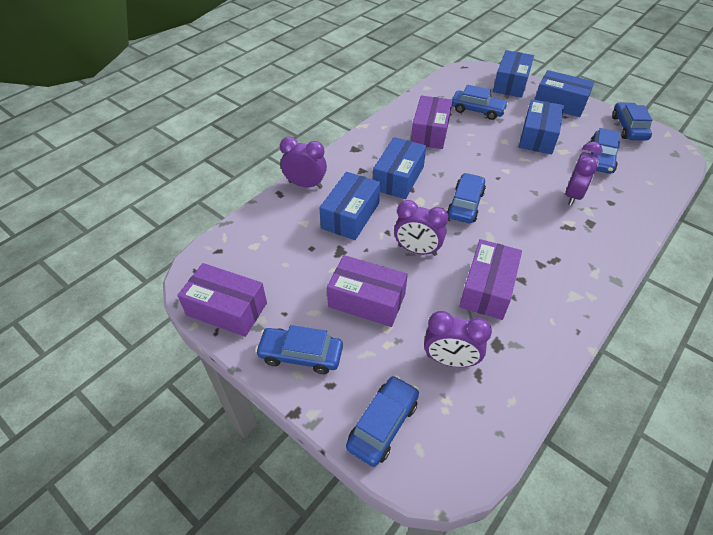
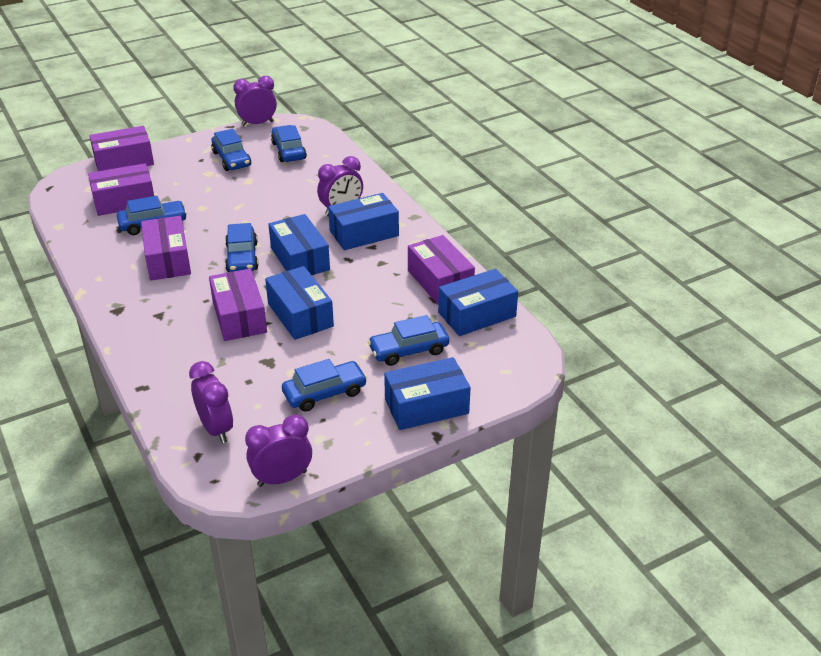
purple box: [177,263,267,337] [327,255,408,327] [411,96,452,149] [460,239,522,320] = 4 -> [88,163,154,216] [89,126,154,171] [141,216,191,281] [209,269,267,341] [408,235,475,304] = 5

